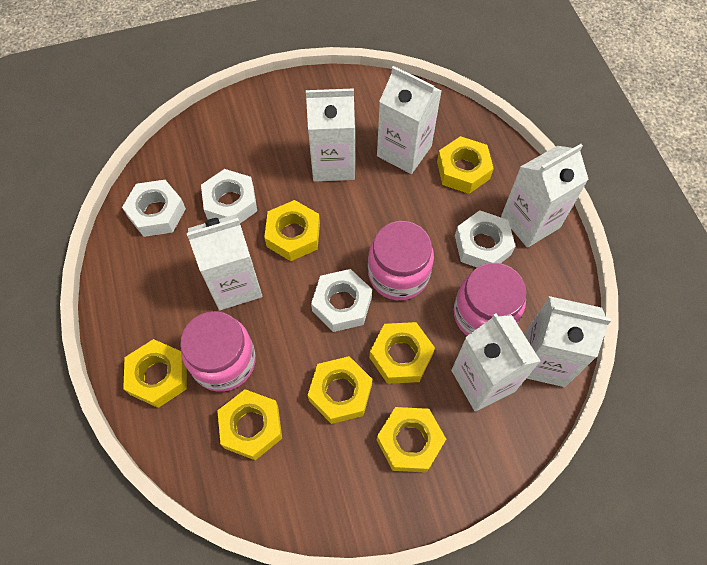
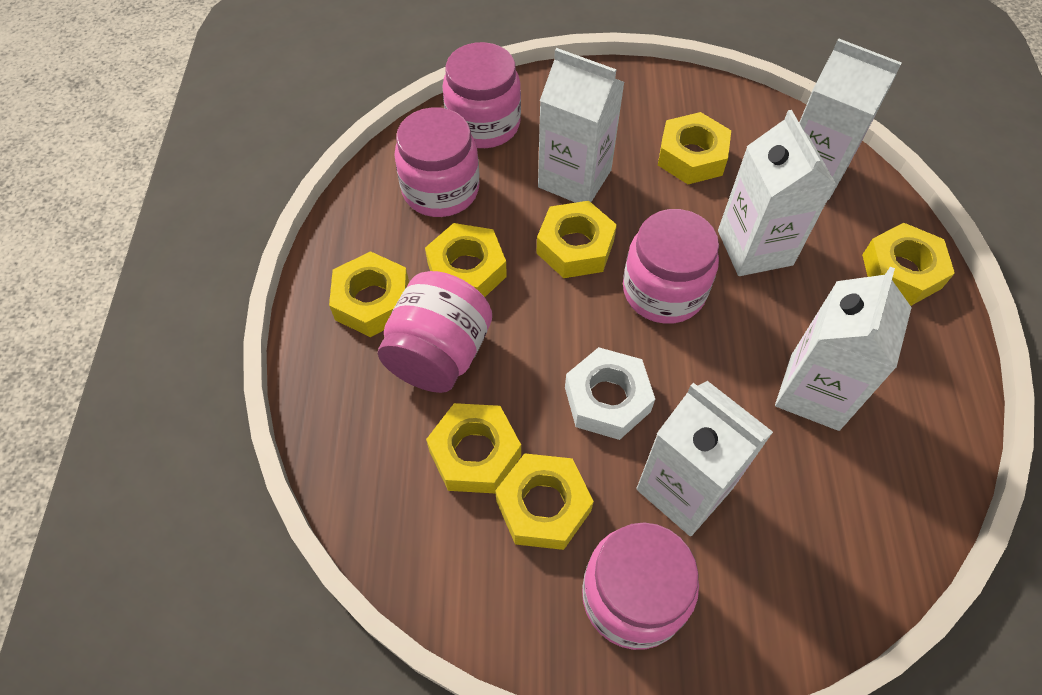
pink jar: [180,311,256,392] [368,221,434,300] [453,263,527,336] = 3 -> [378,271,492,393] [394,107,480,217] [442,42,521,148] [582,522,699,650] [623,209,719,324] = 5
white carton: [187,214,263,310] [306,88,355,182] [377,66,442,174] [451,313,541,411] [501,144,589,248] [524,296,611,387] = 6 -> [538,48,625,203] [636,381,773,536] [718,110,836,276] [775,267,912,431] [799,38,902,200] = 5
white nut: [122,180,186,237] [201,169,257,223] [311,269,372,332] [455,210,515,267] = 4 -> [565,347,655,440] = 1

